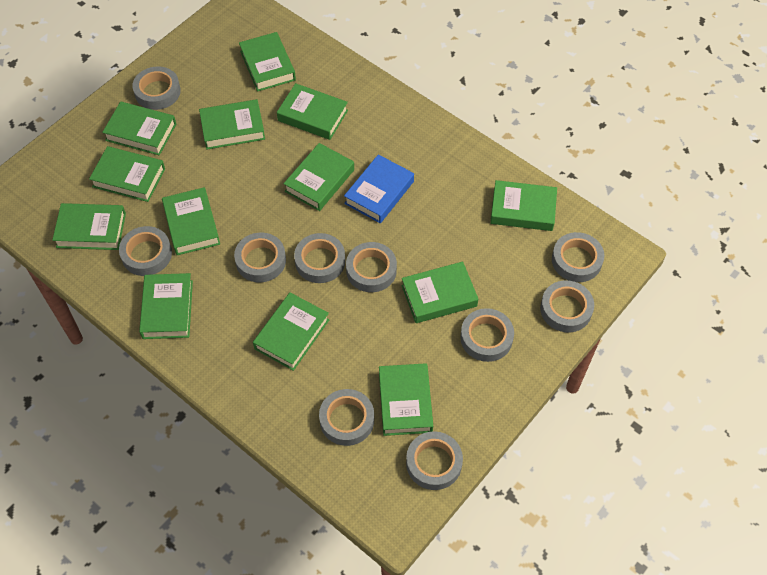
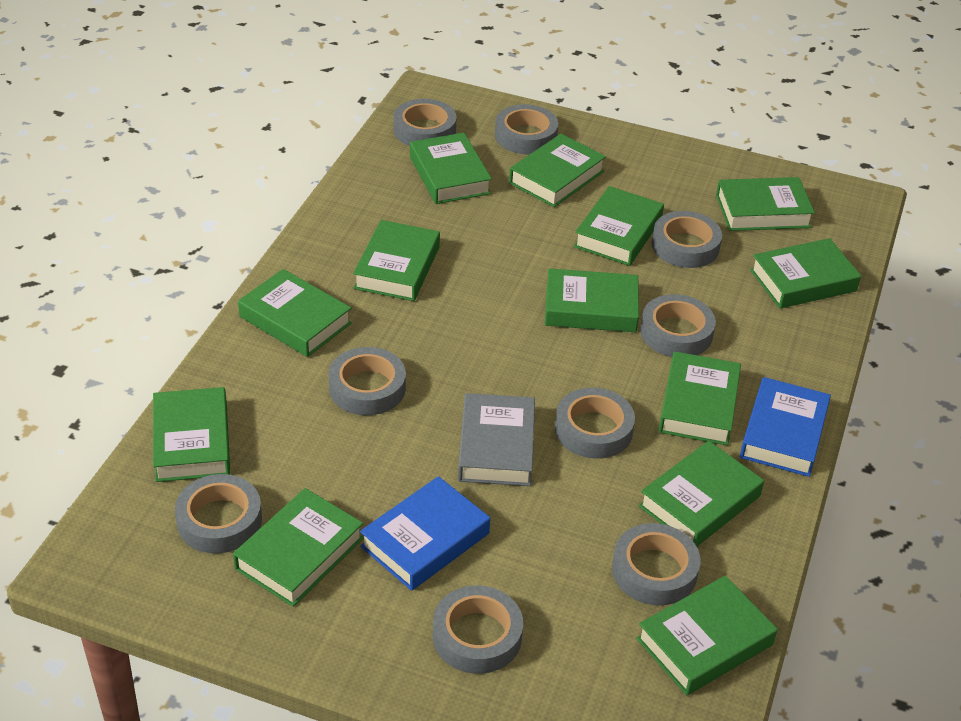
blue book: [344,154,414,223] = 1 -> [360,476,490,591] [740,377,831,477] = 2
grey book: none = 0 -> [458,393,535,486] = 1
grey tape: [119,226,172,276] [133,66,181,110] [234,233,286,282] [294,233,345,283] [319,389,374,446] [346,242,397,292] [406,431,463,490] [460,308,514,362] [540,280,594,332] [552,232,604,282] = 10 -> [175,474,262,553] [329,347,406,415] [394,99,457,146] [433,585,523,674] [495,104,558,154] [555,388,635,459] [612,523,701,605] [640,294,716,357] [652,211,722,268] = 9

